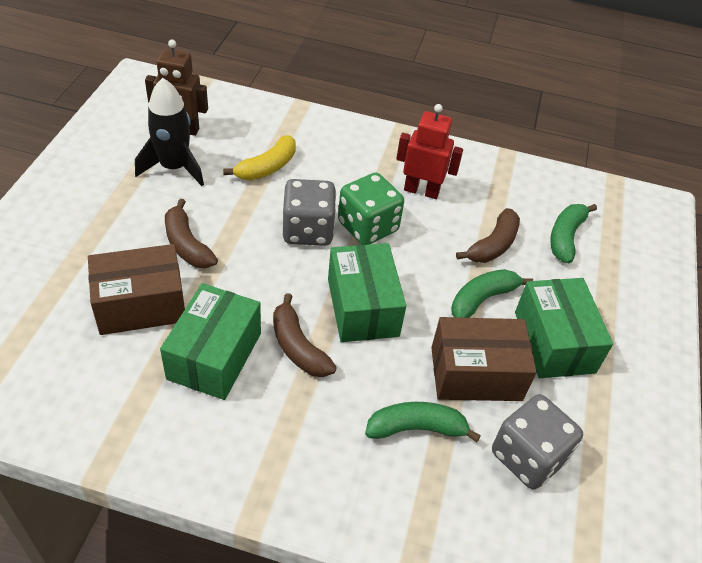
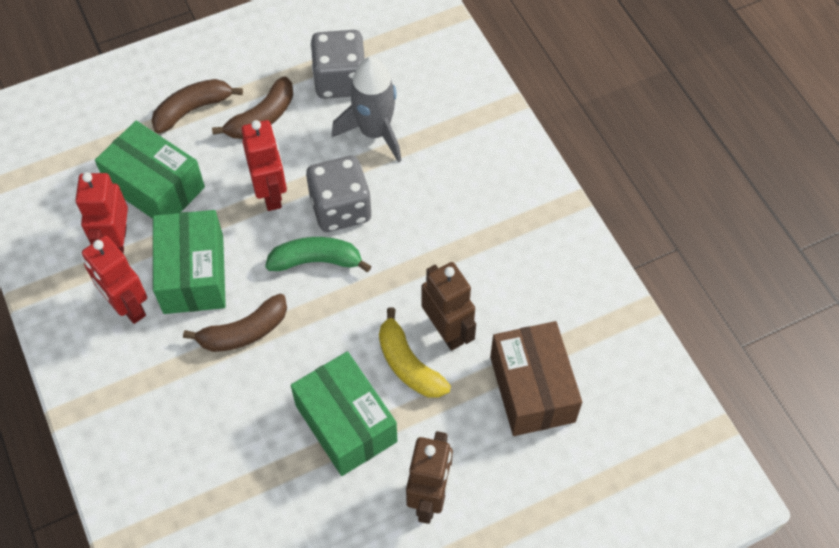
black rocket: [135,78,204,186] = 1 -> none = 0
brown box: [88,244,185,335] [431,317,537,401] = 2 -> [490,321,582,436] = 1
brown robot: [145,40,208,136] = 1 -> [406,431,453,524] [421,262,476,351] = 2
green banana: [365,402,481,442] [451,269,533,318] [550,204,597,263] = 3 -> [265,237,372,272] = 1
green dice: [338,173,404,245] = 1 -> none = 0
grey rocket: none = 0 -> [332,57,401,163] = 1
red robot: [396,104,463,199] = 1 -> [75,172,128,254] [82,236,147,324] [241,120,287,211] = 3

